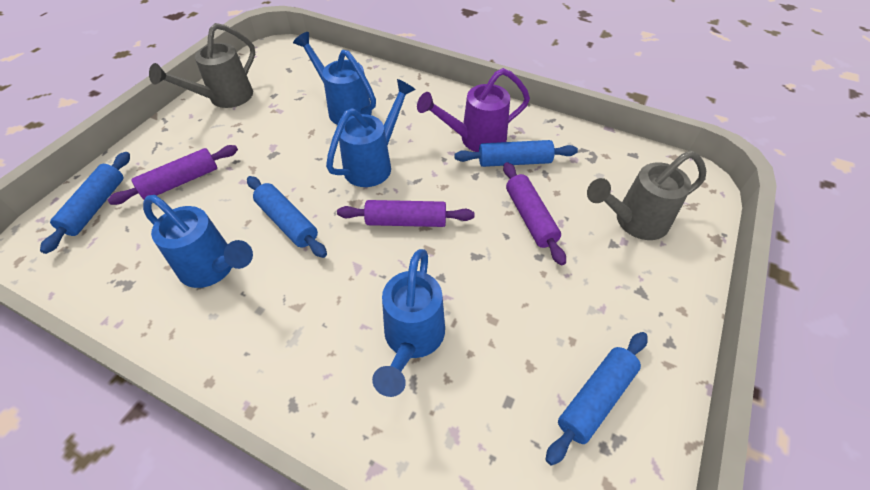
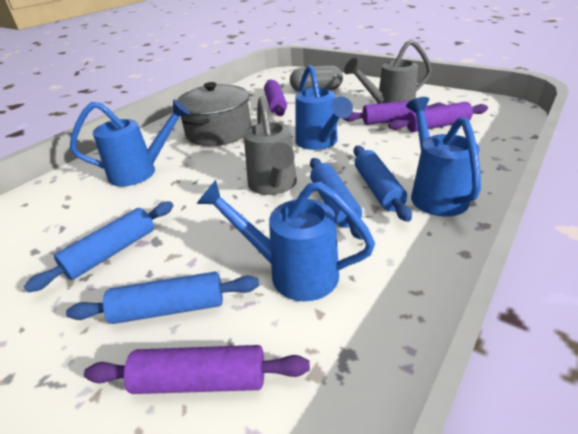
grey capsule: none = 0 -> [290,65,343,92] = 1
grey pot: none = 0 -> [177,82,251,146] = 1
purple rolling pin: [108,145,238,205] [337,200,474,227] [503,162,566,265] = 3 -> [84,345,310,394] [264,80,287,116] [343,100,445,125] [388,102,488,132] = 4
purple watering can: [417,68,530,152] = 1 -> none = 0

